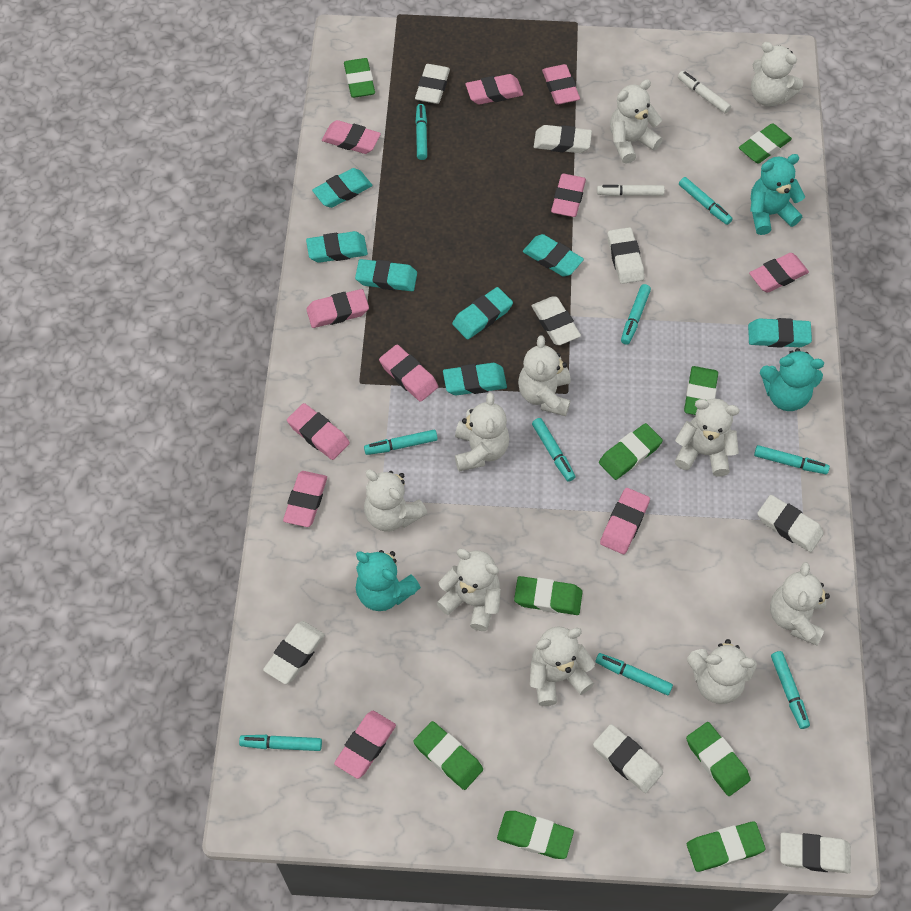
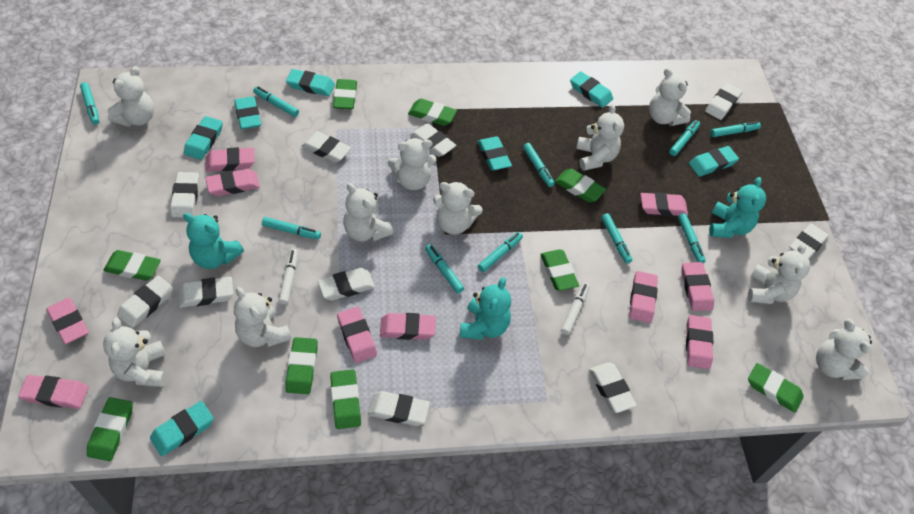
pink eraser: [283,471,327,527] [287,403,350,460] [306,289,369,328] [322,120,381,154] [334,711,396,779] [379,345,438,402] [465,74,523,105] [542,64,580,105] [551,174,586,217] [600,488,650,554] [749,253,809,293] = 11 -> [18,375,89,409] [47,297,88,344] [205,169,260,196] [206,147,255,172] [337,307,377,363] [380,313,436,340] [629,271,658,323] [641,192,688,216] [681,262,714,311] [686,315,713,369] = 10
turquoise marker: [239,735,322,751] [364,430,438,455] [415,104,427,160] [532,418,575,482] [595,653,673,695] [621,284,651,345] [679,177,733,225] [754,445,830,474] [771,651,810,729] = 9 -> [80,82,100,125] [253,87,299,117] [262,217,321,240] [425,244,464,293] [478,232,523,272] [523,143,555,187] [601,213,632,264] [669,120,700,156] [678,213,706,263] [711,121,761,137] = 10
white eraser: [263,621,325,684] [415,64,450,104] [532,296,581,345] [534,125,592,153] [593,724,663,793] [608,227,645,284] [757,495,824,552] [780,832,851,873] = 8 -> [117,276,173,328] [170,172,199,217] [178,277,233,308] [302,131,351,163] [318,268,375,301] [368,391,430,426] [410,123,456,157] [589,362,637,413] [705,83,742,120] [790,223,829,259] = 10

